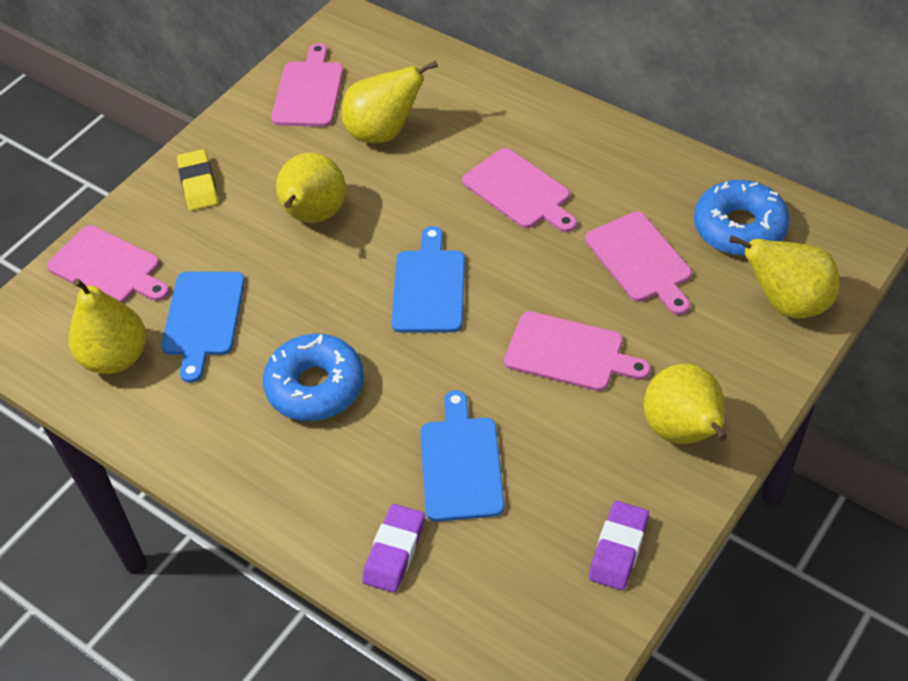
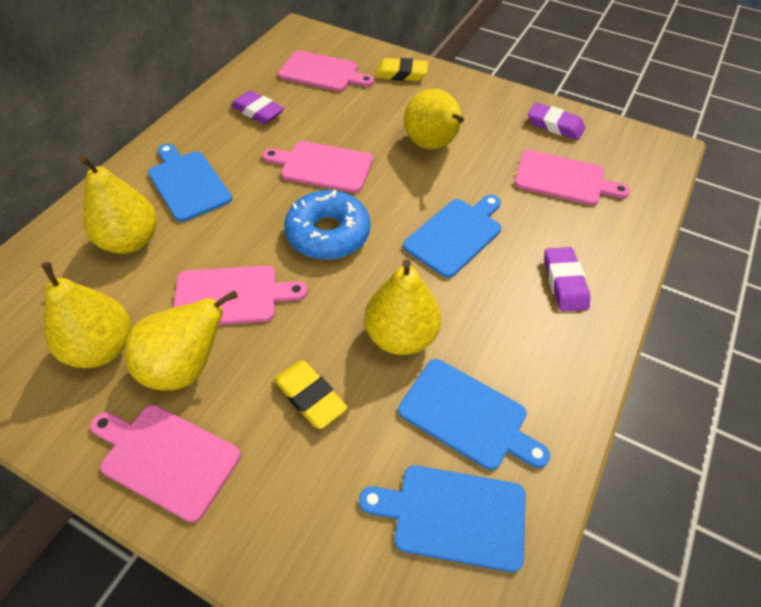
blue cutting board: [161,272,245,383] [391,226,465,333] [420,390,505,522] = 3 -> [148,143,232,222] [359,465,526,572] [398,359,550,470] [403,195,501,278] = 4
blue donut: [263,334,364,421] [694,180,790,256] = 2 -> [284,190,370,260] = 1
purple eraser: [362,504,425,593] [589,501,649,590] = 2 -> [231,90,284,124] [528,102,585,140] [544,247,590,311] = 3
yellow eraser: [177,149,218,211] = 1 -> [274,361,347,429] [375,58,428,81] = 2

